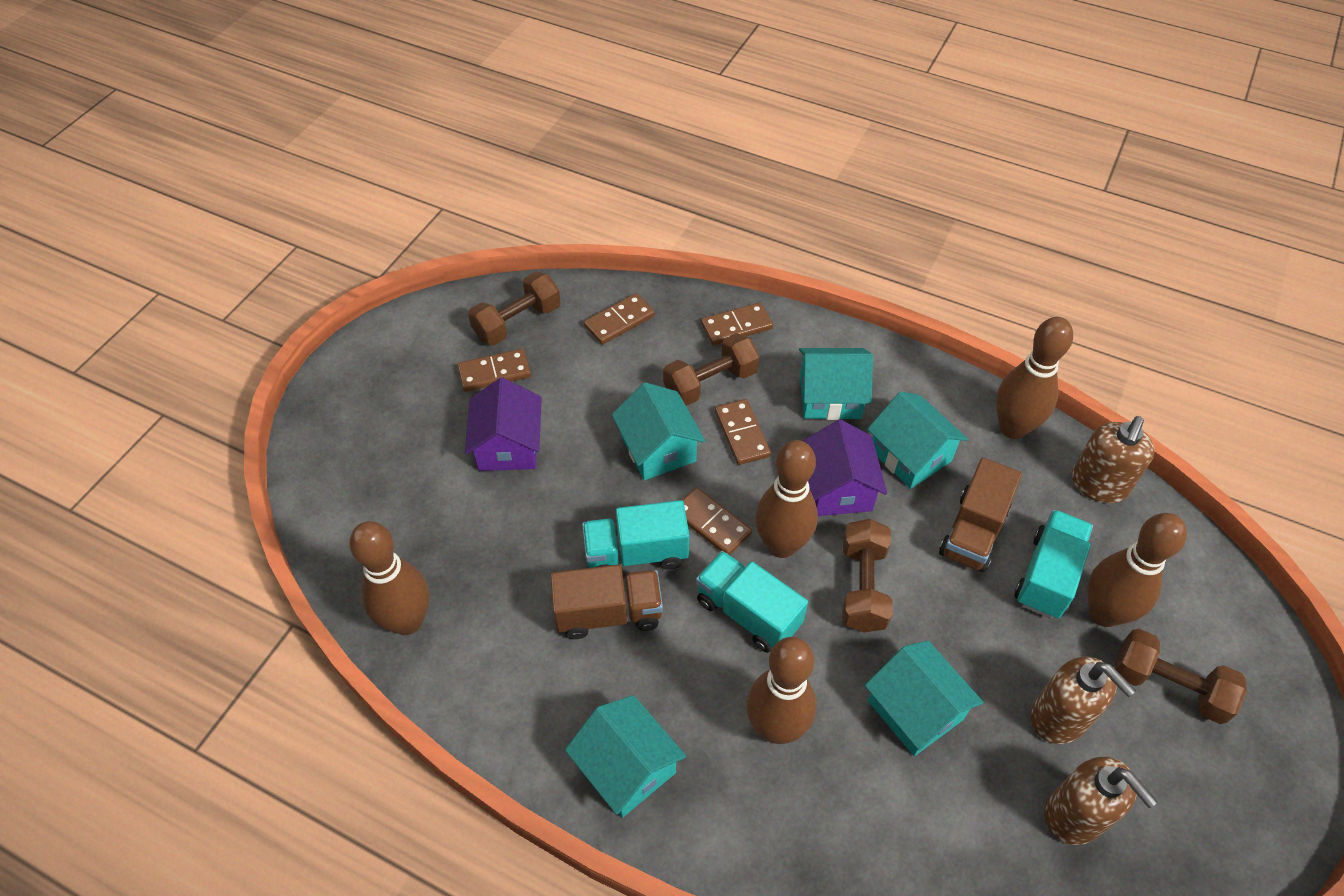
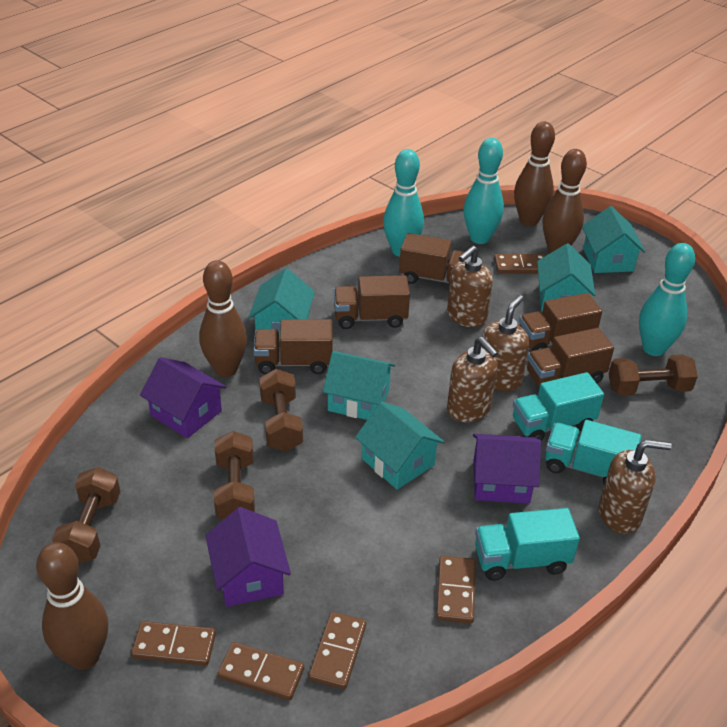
brown bowling pin: [349,521,429,635] [746,637,816,744] [755,440,818,558] [996,317,1073,439] [1088,513,1187,627] = 5 -> [36,542,108,670] [199,260,247,377] [514,122,555,226] [543,149,587,253] = 4
brown soap dispenser: [1031,657,1136,744] [1044,757,1157,845] [1072,416,1155,503] = 3 -> [447,245,493,327] [447,337,498,422] [481,295,529,391] [599,439,672,534] = 4
brown truck: [550,565,663,639] [939,457,1022,572] = 2 -> [254,319,333,374] [334,275,410,329] [399,233,471,286] [519,293,602,351] [527,328,614,388] = 5
purple house: [465,377,542,471] [803,420,887,516] = 2 -> [140,357,226,438] [205,507,291,607] [473,434,541,504] = 3
turquoise bowling pin: none = 0 -> [383,149,424,257] [463,138,504,244] [639,243,695,356] = 3

